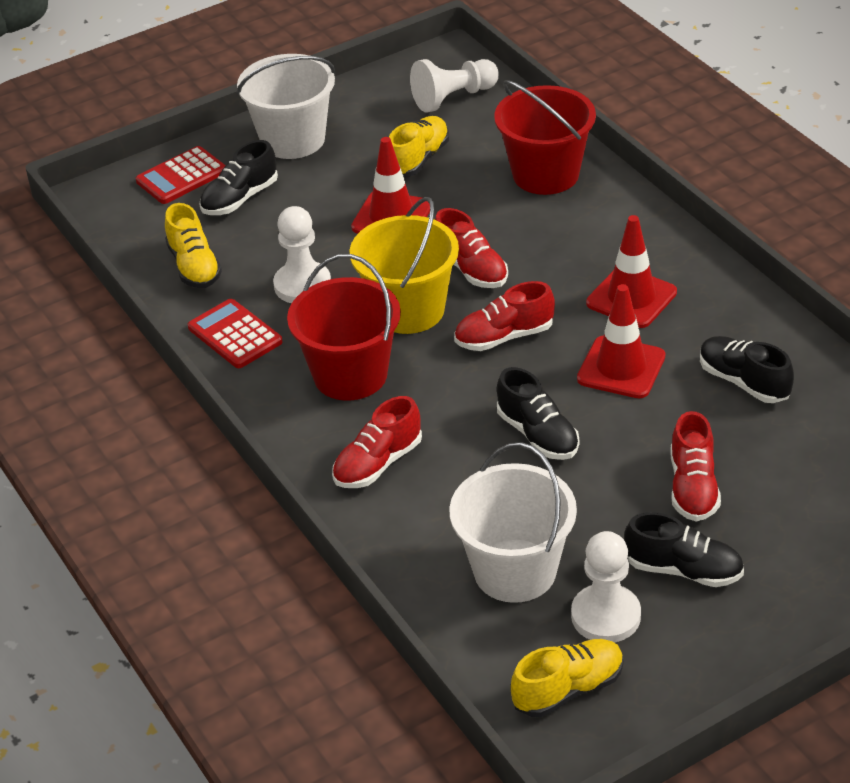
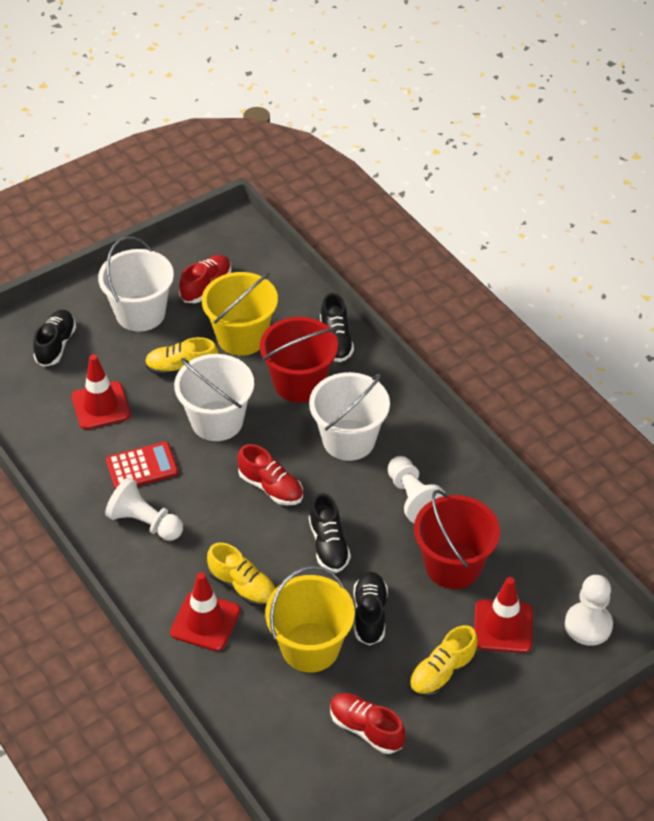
red calculator: [136,146,226,204] [188,299,283,368] = 2 -> [106,442,178,489] = 1
red shoe: [332,396,422,488] [435,208,508,288] [454,281,555,351] [671,411,721,521] = 4 -> [179,255,232,303] [238,444,303,505] [330,693,405,754] = 3
white bucket: [236,54,335,159] [449,442,577,603] = 2 -> [98,237,174,332] [174,354,254,441] [309,372,390,461] = 3
yellow bucket: [350,197,459,334] = 1 -> [202,272,278,356] [265,566,355,673] = 2

